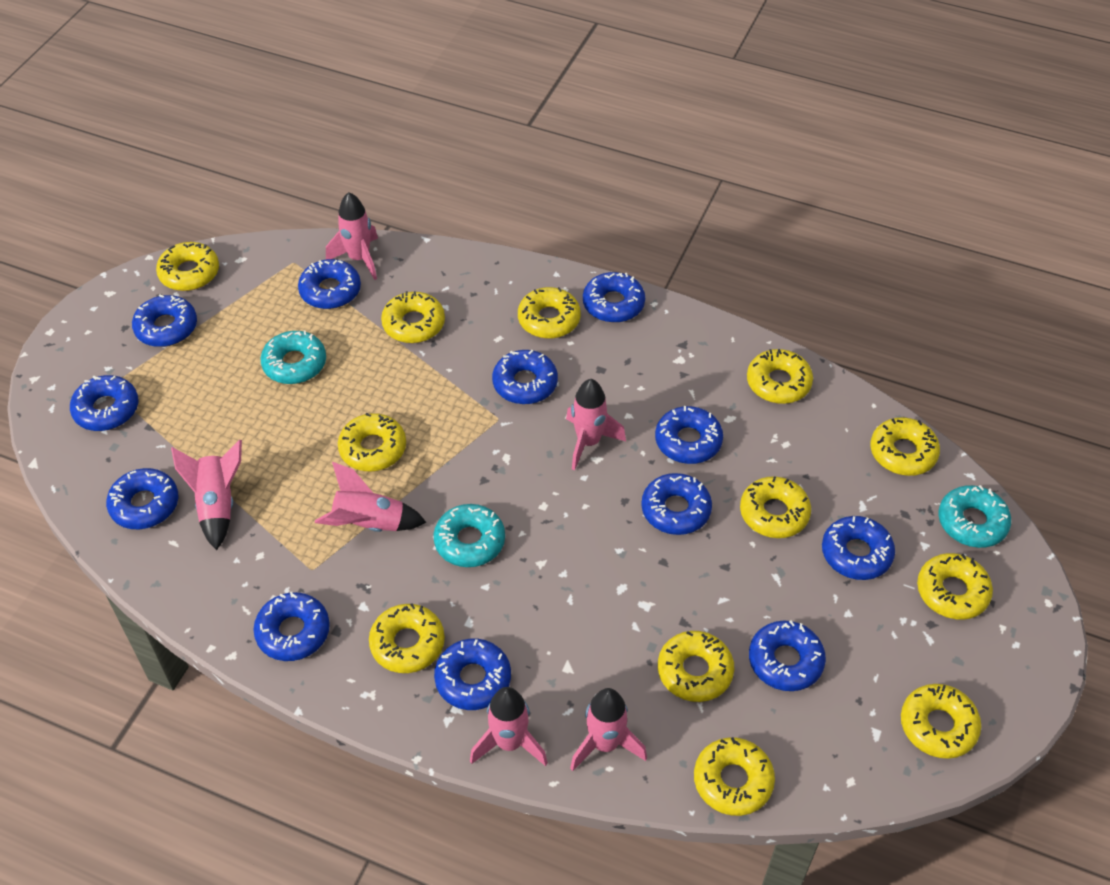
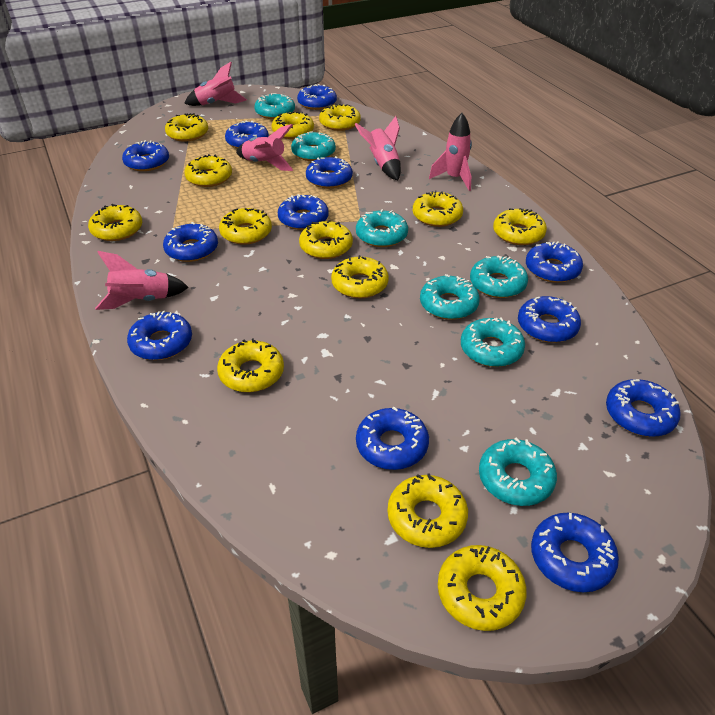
pink rocket: [171,440,242,550] [315,462,426,532] [326,192,378,280] [470,687,548,766] [566,379,626,470] [570,688,647,771] = 6 -> [95,251,189,310] [184,62,247,106] [236,124,293,171] [355,116,401,180] [429,113,472,191] = 5
turquoise donut: [261,331,326,384] [434,504,505,567] [938,485,1011,548] = 3 -> [254,93,295,119] [291,131,336,161] [356,209,408,247] [420,274,480,320] [461,317,525,367] [470,256,528,298] [479,438,557,506] = 7
yellow donut: [156,242,219,291] [338,413,406,471] [369,603,445,673] [381,291,445,343] [518,287,581,338] [658,631,734,702] [694,737,775,816] [740,476,811,538] [747,349,813,404] [870,417,940,476] [901,684,981,759] [917,553,993,620] = 12 -> [88,204,142,241] [165,113,208,142] [184,154,232,187] [217,338,284,392] [219,208,272,245] [271,112,314,139] [299,220,353,259] [319,103,361,131] [331,255,389,298] [387,473,468,548] [413,190,463,227] [438,545,527,631] [493,208,547,245] = 13

